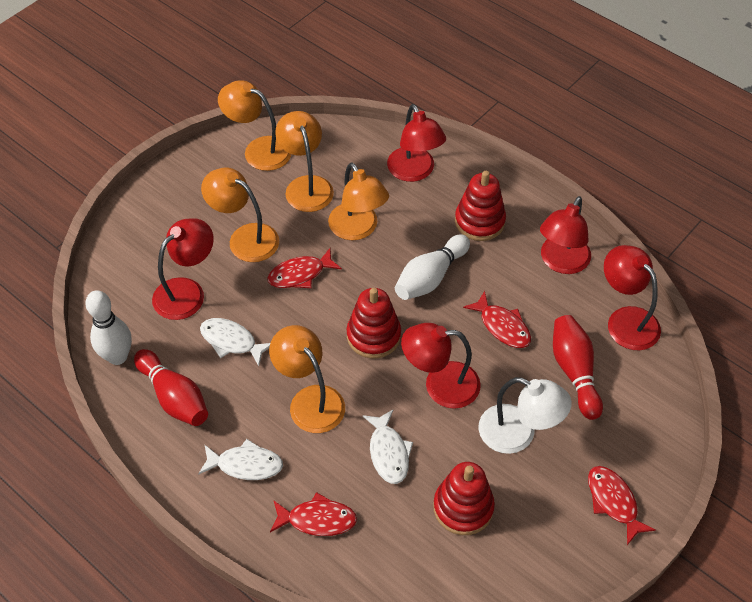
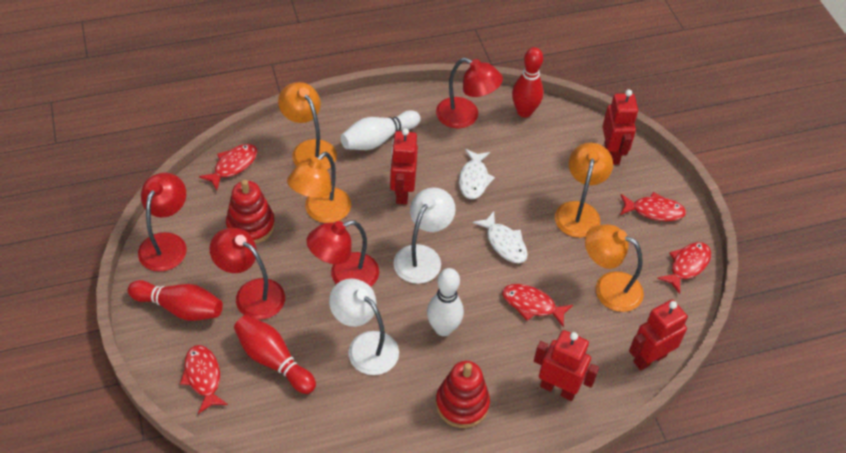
orange lamp: [201,168,279,262] [218,80,291,171] [269,325,345,433] [275,111,334,212] [328,162,389,240] = 5 -> [278,82,337,170] [287,152,351,223] [555,143,613,238] [585,225,644,312] = 4
red bowling pin: [134,349,208,426] [553,315,603,420] = 2 -> [128,280,223,321] [234,315,316,394] [512,47,544,118] = 3
red fish: [267,248,342,288] [270,492,357,536] [463,291,531,348] [588,466,656,545] = 4 -> [180,345,228,414] [199,144,257,190] [502,284,573,327] [620,192,686,221] [657,242,711,294] = 5
red lamp: [152,218,214,320] [387,104,446,182] [401,323,481,409] [540,196,591,274] [604,245,661,350] = 5 -> [138,173,186,272] [209,228,285,320] [306,220,379,287] [436,58,503,129] = 4
red robot: none = 0 -> [390,128,418,205] [534,330,599,401] [602,90,638,165] [629,300,688,371] = 4
red stacking toy: [347,288,401,358] [433,462,495,535] [455,171,506,241] = 3 -> [226,179,275,244] [436,361,490,428] = 2
white fish: [198,439,283,480] [200,318,270,366] [362,409,413,484] = 3 -> [459,149,495,199] [473,211,528,263] = 2
white lamp: [479,377,572,454] = 1 -> [329,278,399,375] [393,188,456,284] = 2

